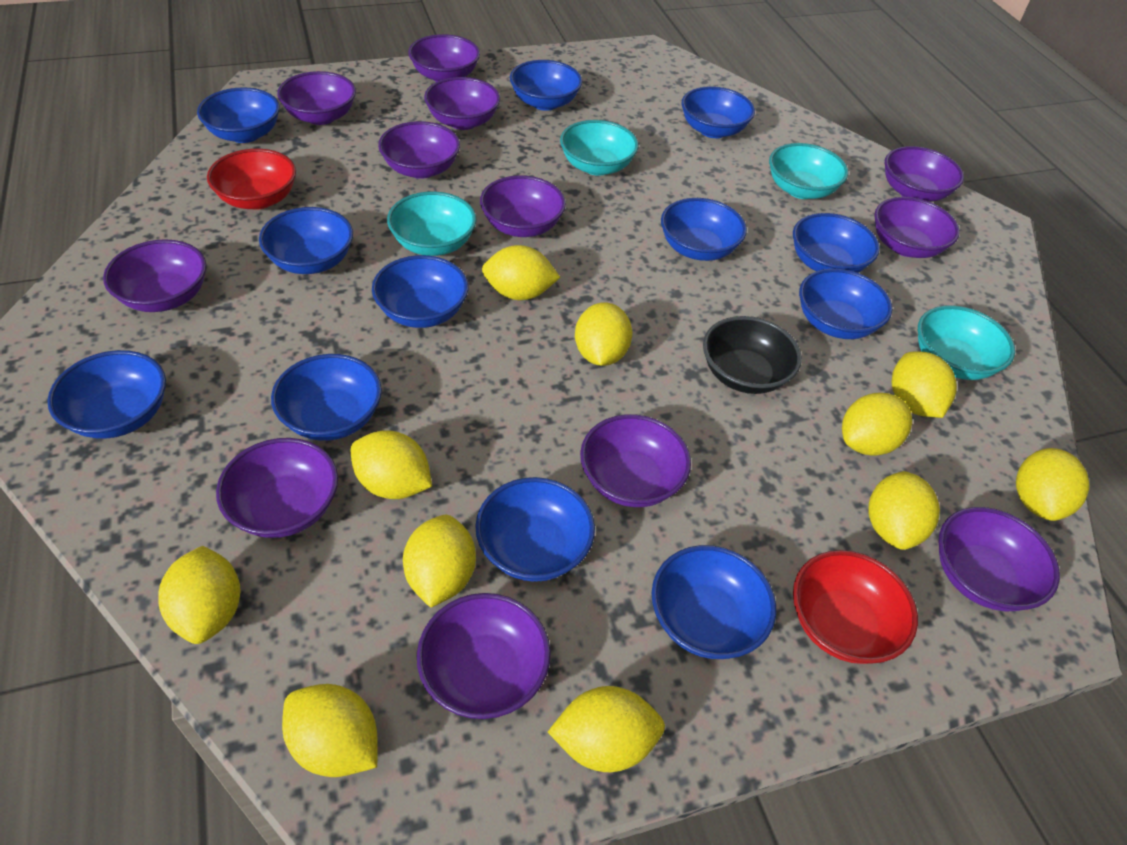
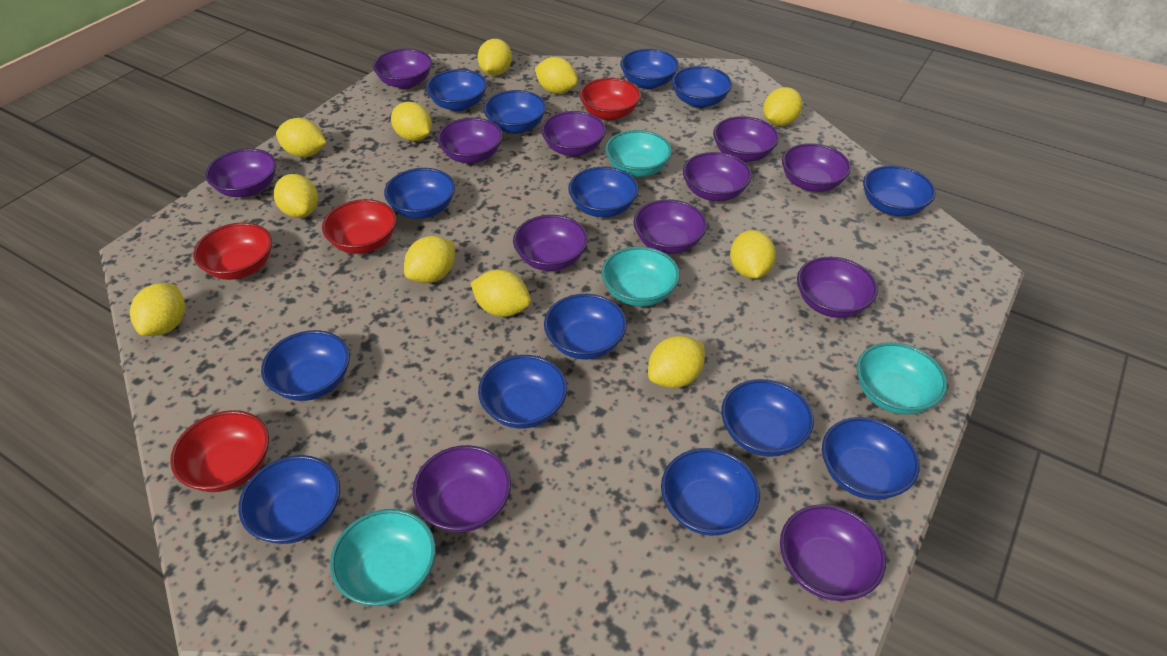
black bowl: [703,316,802,394] = 1 -> none = 0
blue bowl: [47,350,166,439] [197,87,280,143] [259,207,353,274] [271,354,382,441] [372,255,468,328] [475,477,595,582] [510,60,582,111] [652,545,776,659] [661,198,747,261] [681,86,755,138] [793,213,880,273] [799,269,892,339] = 12 -> [238,455,340,544] [261,330,350,401] [384,168,455,219] [426,69,487,111] [478,355,567,429] [483,90,546,134] [544,294,627,360] [568,167,639,217] [620,49,679,89] [661,448,760,536] [672,66,732,108] [721,379,814,457] [822,417,920,500] [863,166,936,216] = 14
red bowl: [207,149,296,210] [793,550,918,664] = 2 -> [170,410,269,492] [193,222,272,280] [322,199,397,254] [579,78,641,120] = 4

